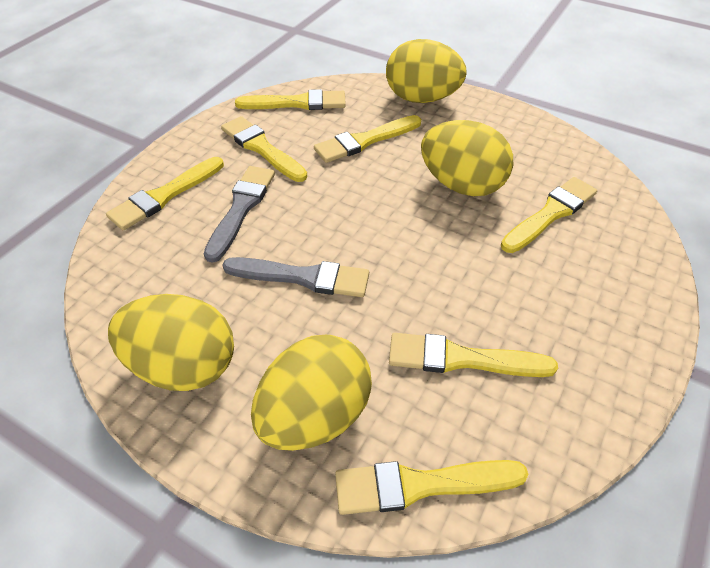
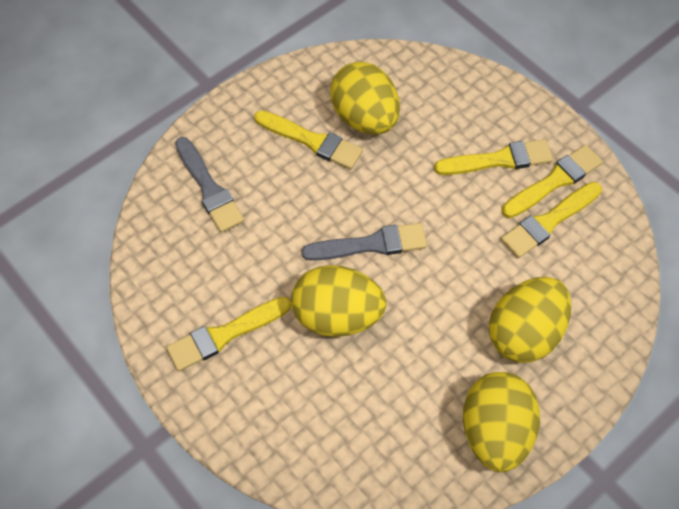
yellow brush: [106,157,224,230] [221,116,307,182] [235,89,346,110] [314,115,421,163] [335,460,529,515] [389,333,558,377] [501,177,597,253] = 7 -> [166,297,291,371] [254,110,363,169] [434,139,553,175] [501,182,602,258] [502,145,603,218] = 5

